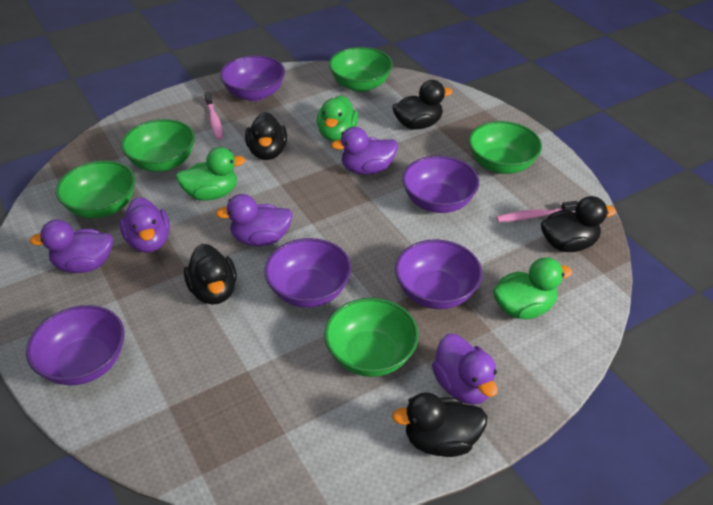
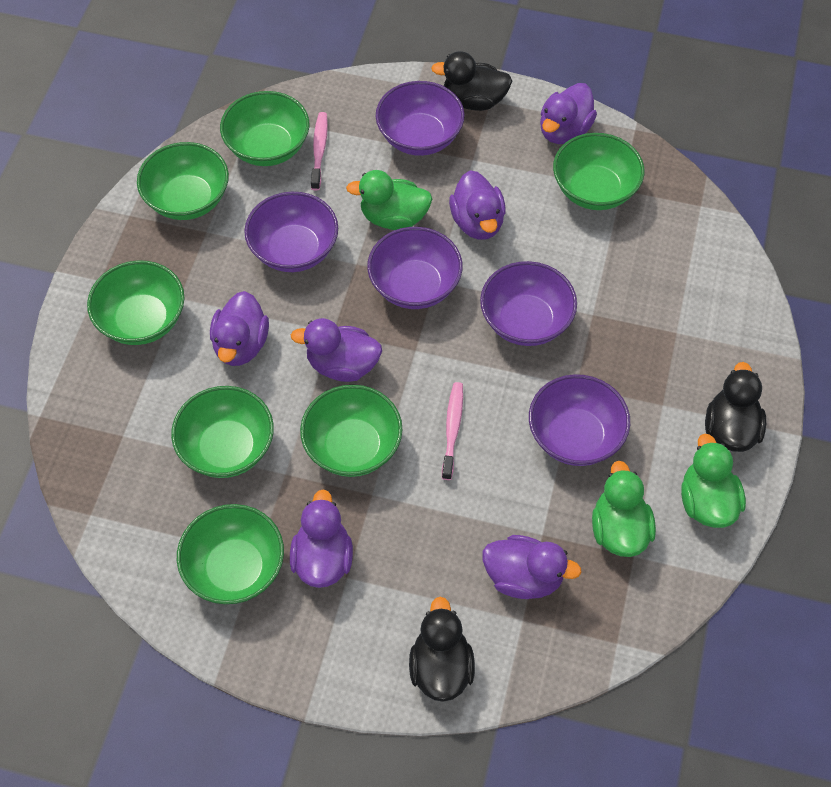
black duck: [184,244,237,305] [245,112,287,160] [392,80,452,130] [392,392,487,457] [541,196,616,252] = 5 -> [409,597,475,702] [431,51,512,111] [705,362,766,452] = 3
green bowl: [56,160,135,219] [121,119,195,172] [324,298,419,377] [329,47,393,92] [469,121,542,174] = 5 -> [87,260,184,345] [137,142,229,220] [171,386,274,478] [177,504,284,604] [220,91,310,166] [300,385,402,477] [553,133,644,210] = 7
purple duck: [29,220,113,273] [120,197,170,253] [215,194,293,246] [331,127,398,175] [432,334,498,405] = 5 -> [210,291,269,366] [290,489,353,588] [291,318,382,382] [449,170,506,240] [483,535,582,599] [540,83,597,144] = 6

